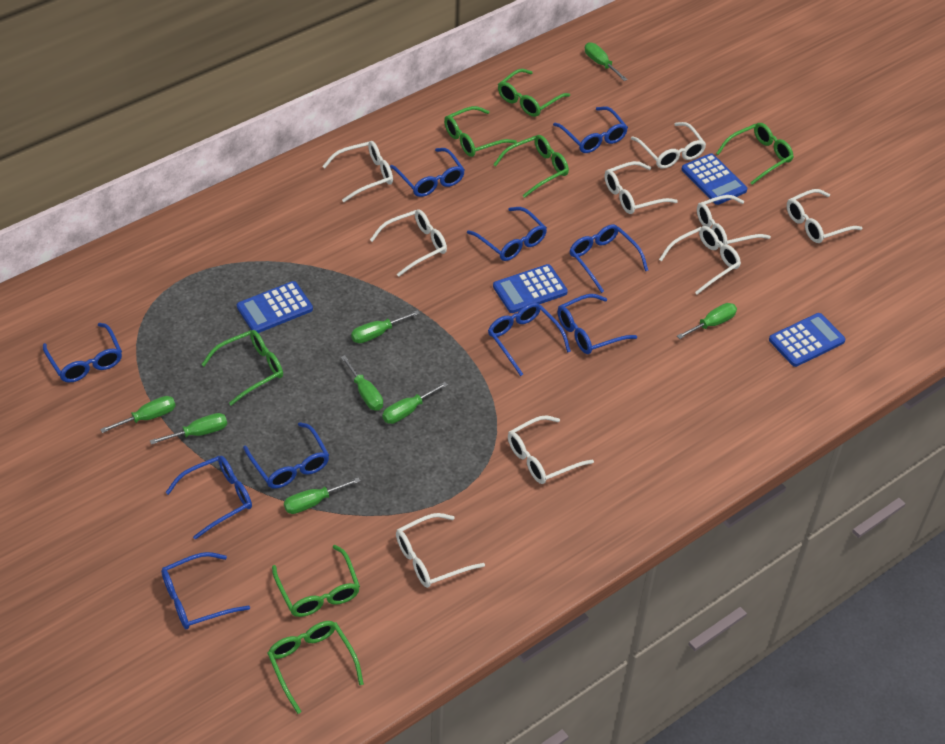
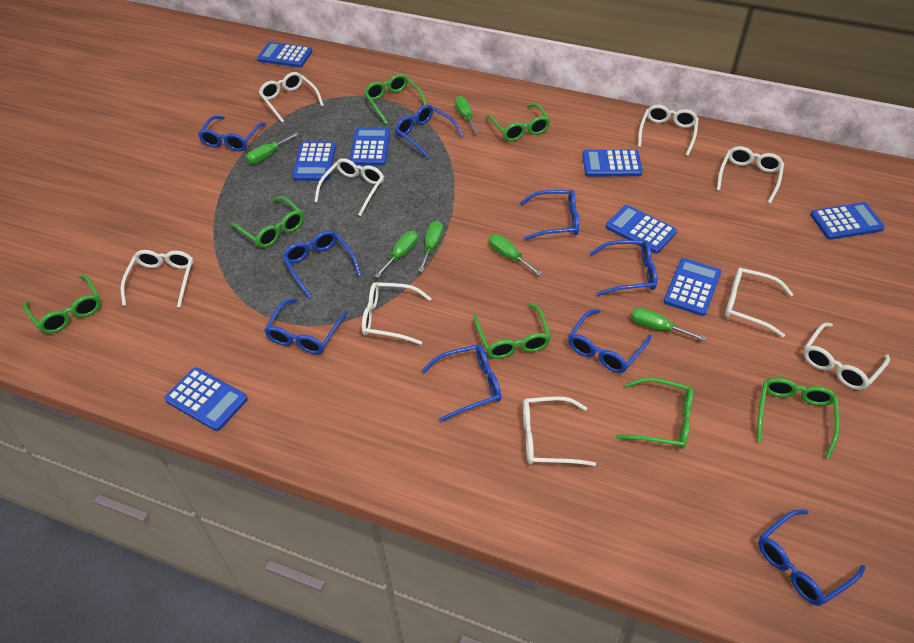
blue calculator: [237,281,313,333] [493,264,568,313] [681,153,747,205] [769,313,846,367] = 4 -> [164,367,248,431] [257,42,312,67] [292,142,336,181] [349,128,390,165] [582,150,643,177] [606,205,677,254] [663,258,722,316] [810,202,885,240] = 8
blue glasses: [43,323,122,383] [161,552,250,629] [165,456,252,540] [243,422,329,489] [390,148,465,197] [467,207,547,261] [488,303,571,376] [553,107,628,153] [557,294,637,354] [570,224,648,293] = 10 -> [198,116,266,151] [264,298,348,354] [282,230,361,298] [395,104,464,159] [422,345,501,422] [520,190,579,241] [568,309,652,373] [590,240,657,296] [758,509,866,606] = 9
green screwdriver: [100,396,176,433] [150,413,227,445] [284,478,360,514] [341,355,383,411] [351,311,420,343] [382,382,448,424] [585,42,627,81] [677,303,737,339] = 8 -> [246,132,299,164] [375,231,418,278] [418,221,443,272] [455,96,479,133] [489,234,542,275] [631,308,706,341] = 6

